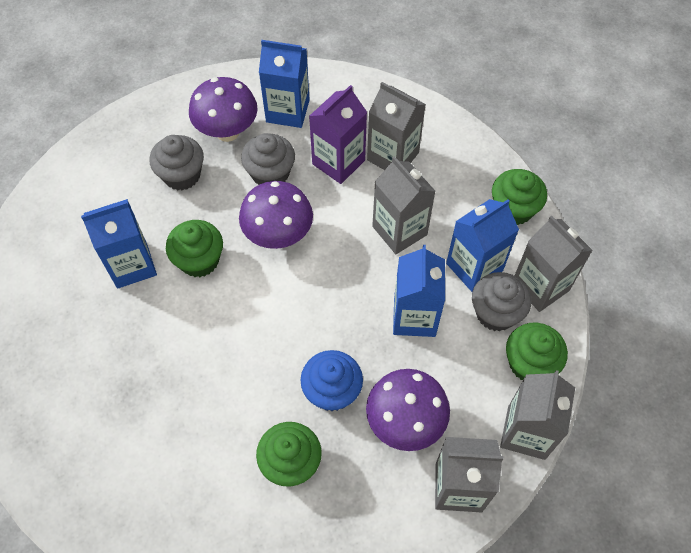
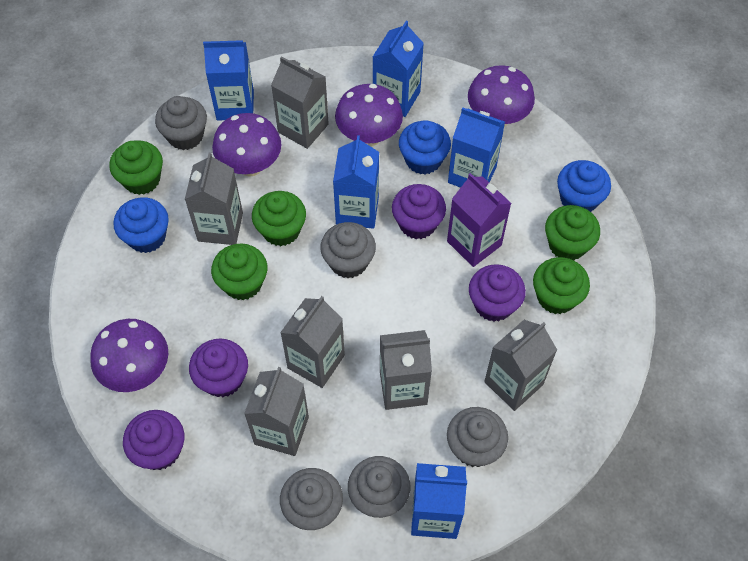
blue carton: [81,199,157,289] [259,40,310,128] [393,245,445,337] [446,199,519,292] = 4 -> [203,40,254,121] [333,135,379,229] [373,21,424,117] [411,463,467,539] [448,107,505,188] = 5
blue cupcake: [301,350,363,411] = 1 -> [113,197,169,253] [399,120,451,174] [557,160,611,212] = 3
green cupcake: [166,220,223,277] [256,422,322,486] [492,169,547,225] [506,323,568,380] = 4 -> [109,140,163,195] [211,244,268,300] [252,191,306,246] [533,257,590,314] [545,205,600,260] = 5
grey carton: [367,82,426,170] [372,156,435,254] [435,437,503,512] [500,370,575,460] [515,216,593,312] = 5 -> [185,152,243,245] [244,367,309,456] [271,56,329,149] [280,296,345,388] [380,330,432,410] [484,320,557,411] = 6
grey cupcake: [150,135,204,191] [241,133,295,185] [472,272,531,331] = 3 -> [155,96,207,150] [280,468,343,530] [320,222,376,278] [348,456,410,518] [447,407,508,467] = 5
purple cupcake: none = 0 -> [123,410,184,470] [189,339,248,397] [392,184,446,239] [469,264,526,322] = 4
purple mushroom: [189,77,258,142] [239,181,313,249] [366,369,450,451] = 3 -> [90,319,168,392] [212,113,281,177] [335,84,403,147] [468,65,535,127] = 4

